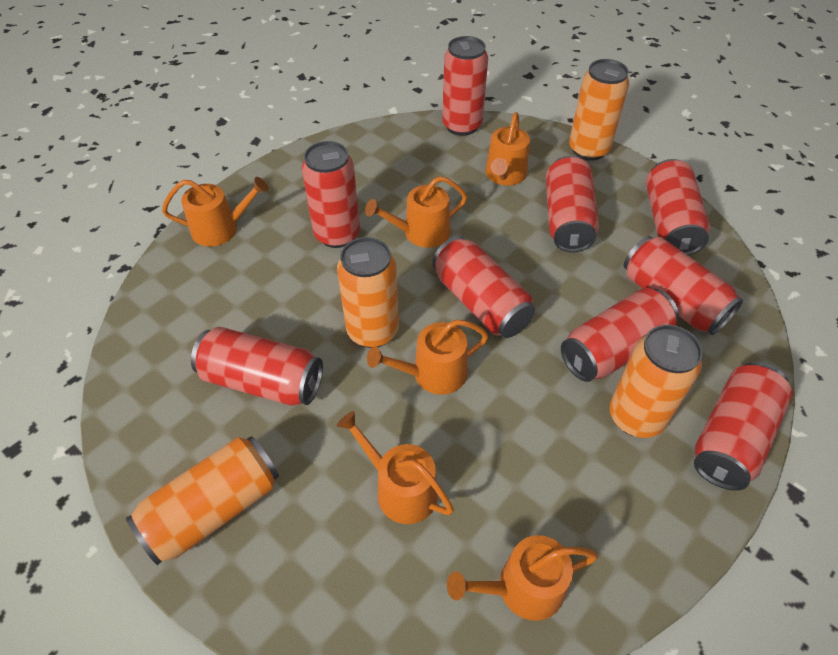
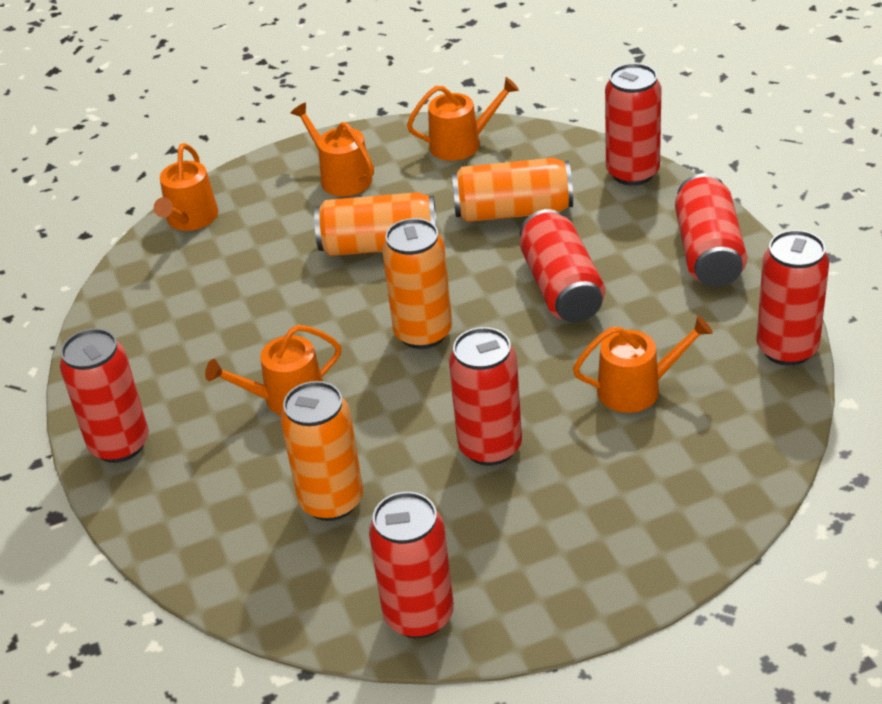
orange watering can: [162,177,268,247] [337,411,454,524] [365,176,467,248] [367,319,489,395] [447,535,598,621] [485,112,530,186] = 6 -> [154,143,218,231] [205,325,341,415] [291,102,374,196] [407,77,519,161] [573,316,713,413] = 5
red can: [191,327,323,406] [302,141,360,248] [432,236,535,338] [442,36,488,136] [546,156,599,252] [561,288,679,382] [624,236,743,335] [646,159,710,255] [694,362,793,491] = 9 -> [60,328,149,463] [369,492,454,638] [449,327,522,466] [520,209,605,323] [605,63,661,186] [675,174,747,287] [756,230,829,366] = 7

